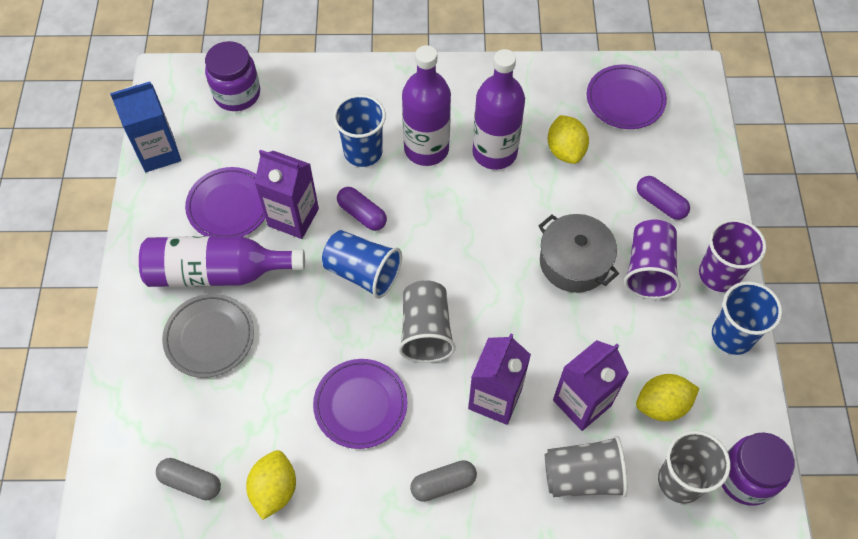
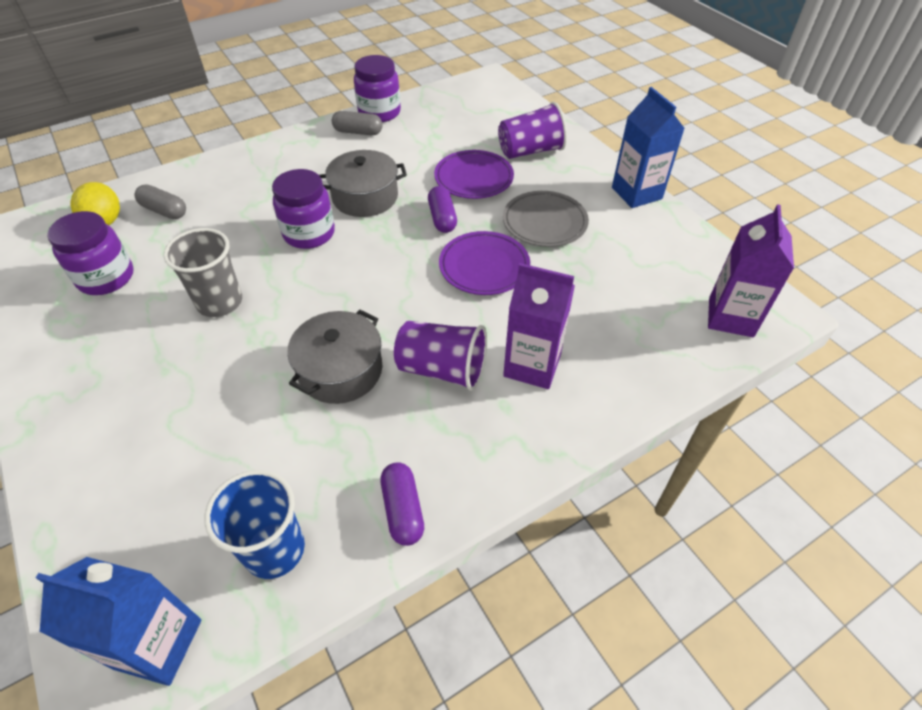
blue carton: [110,82,181,172] = 1 -> [36,557,201,686] [612,87,685,208] = 2
blue cup: [322,230,402,299] [333,94,386,167] [712,281,782,355] = 3 -> [204,470,305,579] = 1
grey cup: [399,280,456,363] [545,436,628,497] [658,430,730,504] = 3 -> [163,228,242,317] = 1
grey pot: [539,214,619,293] = 1 -> [287,310,382,404] [319,150,407,217] = 2
purple bottle: [139,236,305,287] [402,45,451,166] [472,49,525,170] = 3 -> none = 0
purple carton: [254,150,319,239] [468,333,531,425] [553,340,629,431] = 3 -> [503,263,575,389] [708,204,794,337] = 2
purple jar: [205,41,260,111] [722,432,795,505] = 2 -> [47,211,134,295] [272,169,335,249] [354,55,401,122] = 3
purple plate: [185,167,265,237] [313,359,407,449] [587,64,667,129] = 3 -> [434,150,514,199] [439,231,530,295] = 2
yellow lemon: [246,450,296,520] [548,115,589,164] [636,374,699,421] = 3 -> [70,182,120,225] = 1

